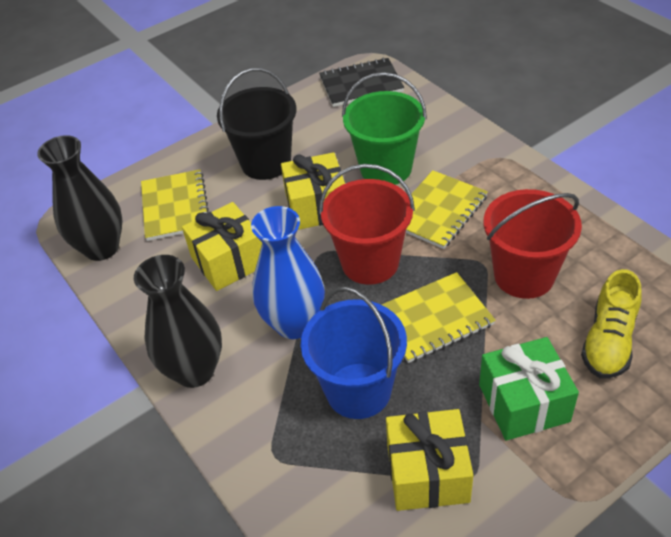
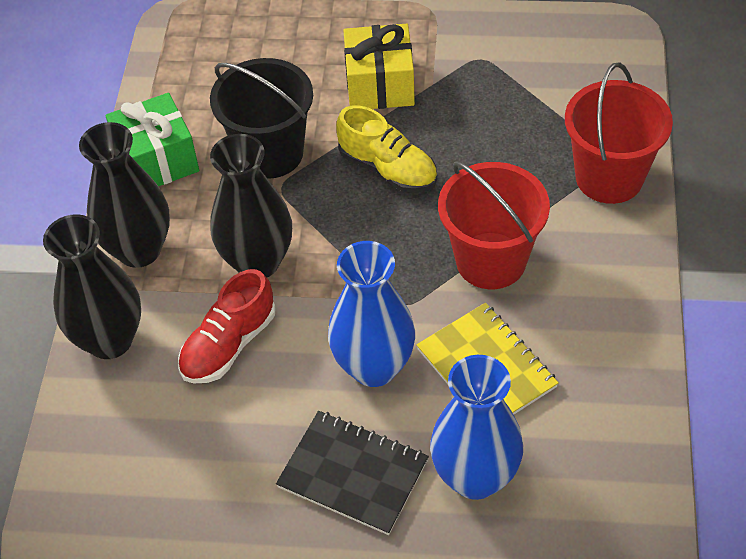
black vase: [37,135,123,261] [134,255,222,388] = 2 -> [43,214,141,359] [79,122,170,268] [210,134,292,277] = 3
blue bucket: [301,287,407,419] = 1 -> none = 0
blue vase: [251,206,325,339] = 1 -> [328,241,415,387] [430,355,523,500] = 2
green bucket: [342,72,427,185] = 1 -> none = 0
red shoe: none = 0 -> [178,269,276,383] = 1
yellow gift: [182,202,262,291] [281,152,345,230] [386,409,473,511] = 3 -> [343,24,415,109] = 1
yellow notebook: [141,169,209,241] [381,272,496,363] [406,170,488,249] = 3 -> [416,303,559,415] = 1

